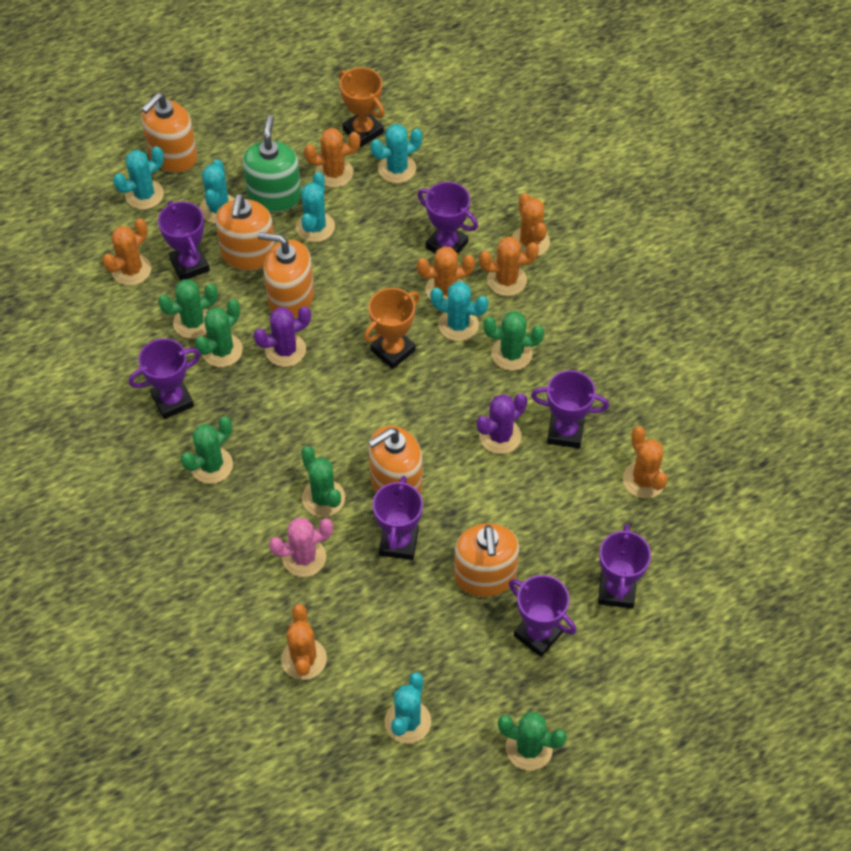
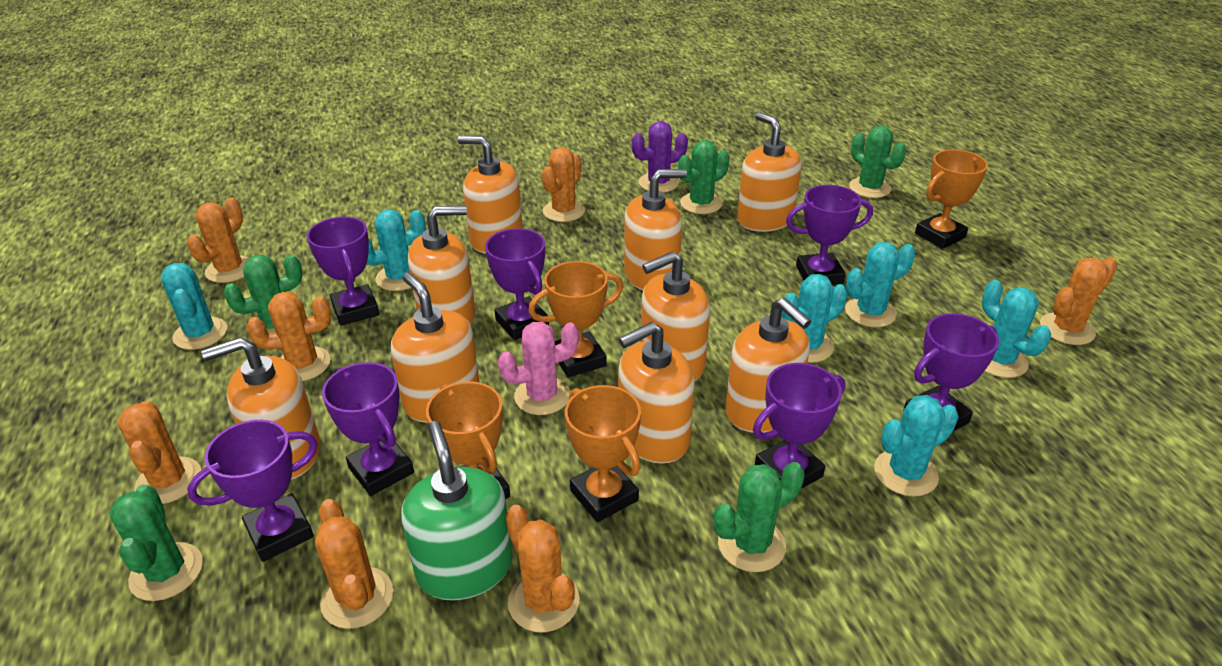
green cactus: [158,279,218,339] [181,417,233,484] [195,299,243,367] [301,446,345,517] [483,311,544,371] [498,712,567,771] = 6 -> [109,484,203,601] [223,255,303,333] [678,140,730,214] [714,462,805,572] [849,125,906,198] = 5
orange soap dispenser: [141,93,197,173] [215,194,275,271] [258,232,314,318] [368,426,422,494] [454,523,519,597] = 5 -> [201,337,320,480] [391,272,479,423] [408,205,475,325] [458,136,523,253] [618,322,695,464] [624,169,687,290] [641,251,710,381] [726,298,811,433] [737,112,802,232] = 9
orange trophy: [339,67,384,147] [364,288,420,369] = 2 -> [426,381,510,499] [528,261,623,377] [565,385,641,522] [915,149,988,249] = 4
purple cactus: [254,306,311,367] [477,394,527,454] = 2 -> [632,121,688,193] = 1

